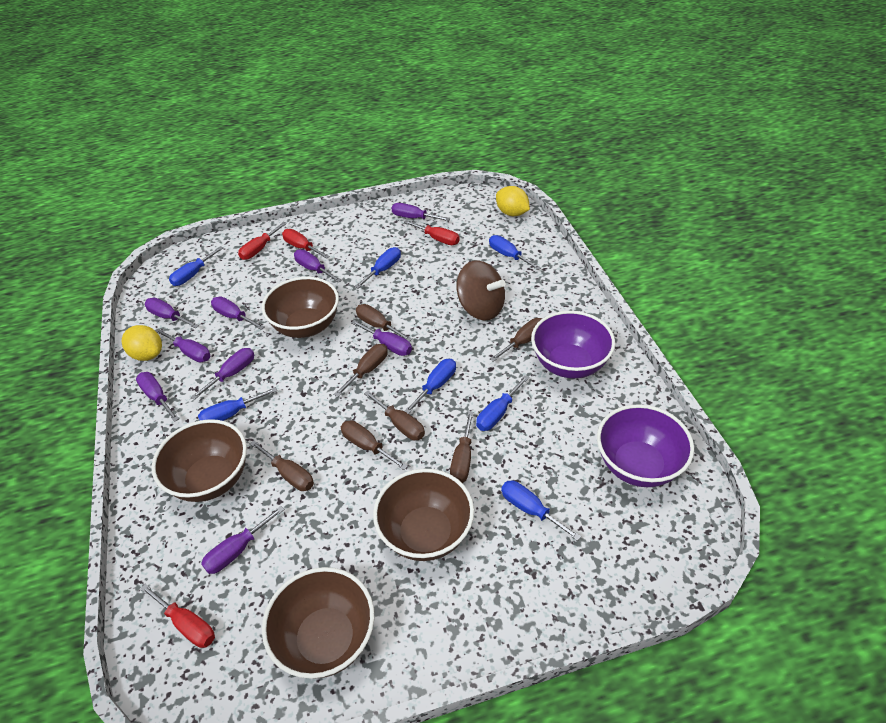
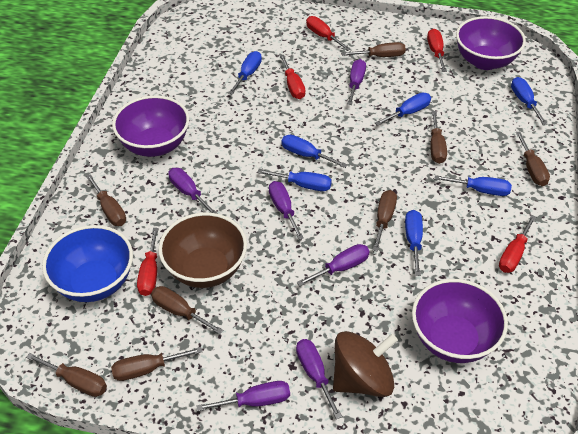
blue bowl: none = 0 -> [42,225,133,302] = 1
brown bowl: [152,419,247,502] [262,277,339,338] [262,567,375,679] [373,469,474,561] = 4 -> [158,213,247,288] = 1
brown screwdriver: [250,441,314,491] [334,344,388,397] [341,420,408,470] [356,304,412,342] [364,391,425,440] [450,411,474,483] [490,318,543,362] = 7 -> [26,353,107,397] [86,174,126,226] [111,347,203,381] [151,286,223,334] [341,42,406,57] [372,190,397,252] [430,111,447,164] [516,132,550,186] = 8
purple bowl: [531,311,615,378] [597,404,694,487] = 2 -> [112,95,190,157] [412,279,508,363] [456,16,526,70] = 3
purple screwdriver: [136,372,179,422] [145,298,199,328] [155,328,210,362] [191,348,254,400] [201,506,285,574] [211,297,265,330] [294,249,342,283] [351,320,412,356] [392,203,451,221] = 9 -> [168,168,218,214] [196,381,290,411] [269,181,304,240] [296,339,342,419] [297,244,370,286] [347,59,366,105] = 6
red screwdriver: [140,584,215,648] [238,222,287,260] [282,229,330,259] [403,220,460,245] = 4 -> [137,228,158,296] [280,55,305,99] [306,16,350,51] [427,29,447,72] [499,215,536,273] = 5
yellow lemon: [122,325,162,361] [496,186,530,216] = 2 -> none = 0

